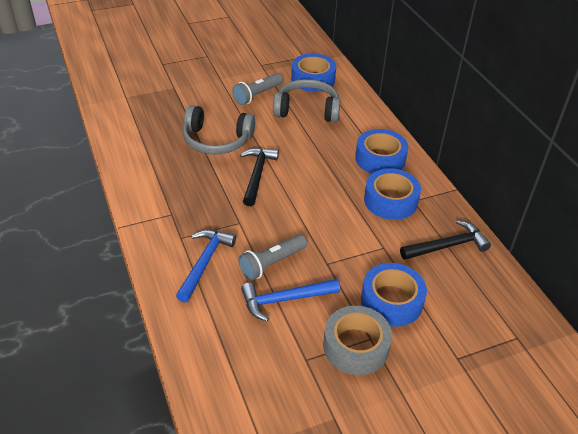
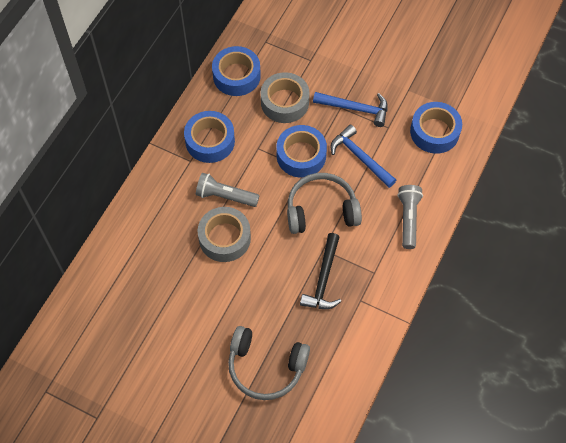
black hammer: [240,147,279,206] [400,220,491,260] = 2 -> [300,233,341,309] = 1
grey tape: [323,306,392,375] = 1 -> [198,207,251,262] [261,72,310,123] = 2

